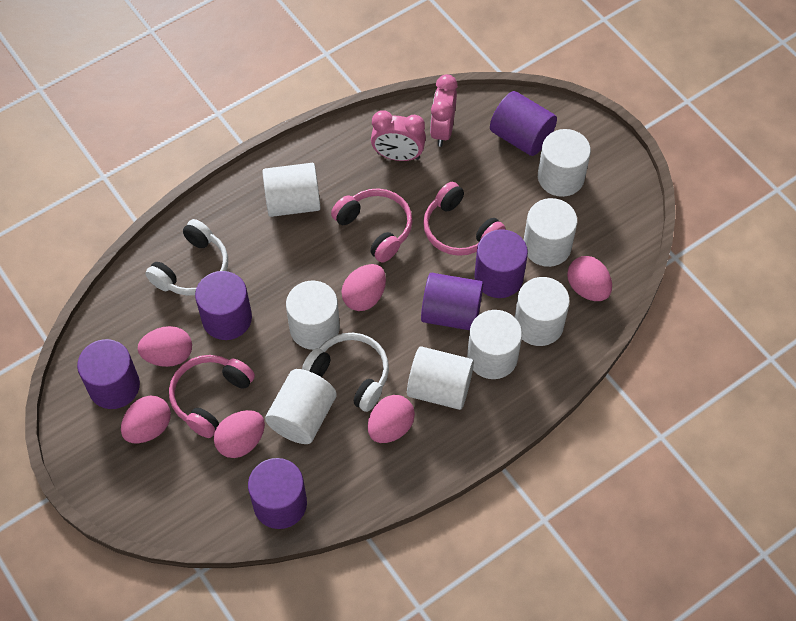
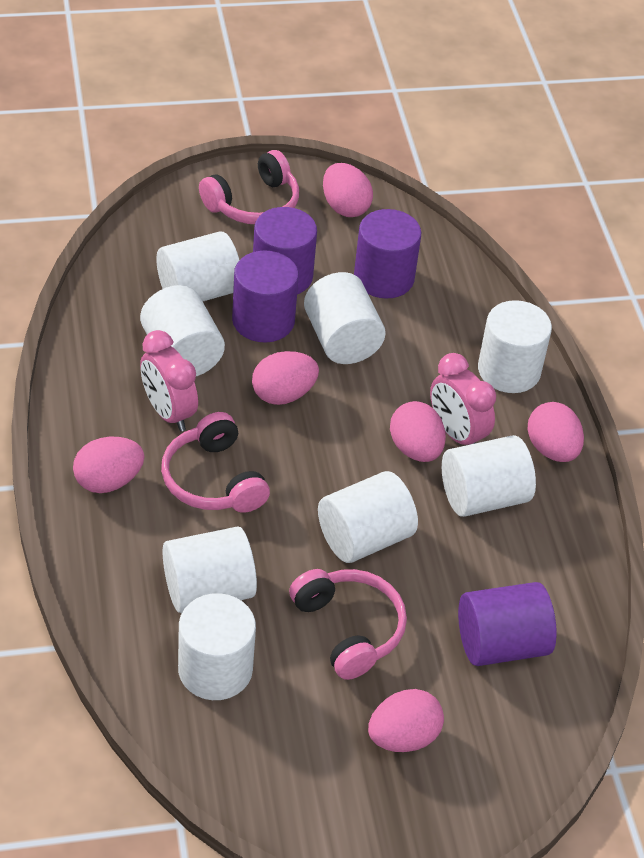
purple cylinder: [77,339,140,409] [195,271,252,340] [248,458,307,529] [421,273,483,330] [474,229,528,298] [490,91,557,156] = 6 -> [232,250,299,342] [253,207,317,294] [354,209,421,299] [458,582,557,666] = 4
white headphones: [145,219,228,296] [302,333,389,412] = 2 -> none = 0

